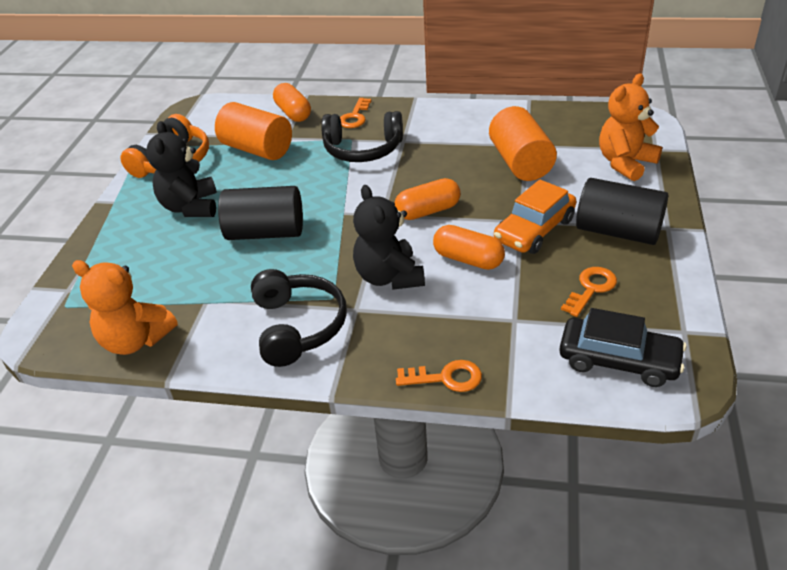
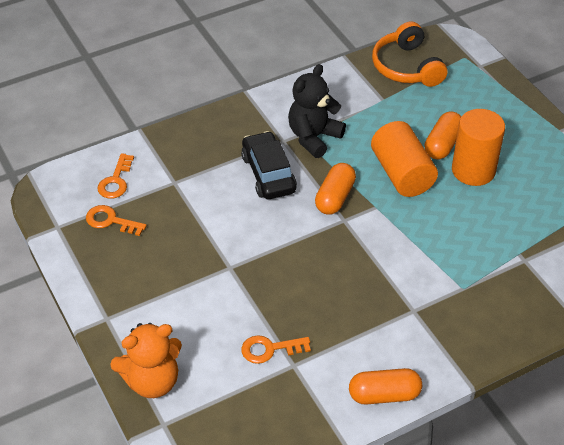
black cylinder: [218,186,303,240] [576,178,668,245] = 2 -> none = 0
black headphones: [251,269,347,367] [321,111,403,162] = 2 -> none = 0
black teddy bear: [146,121,217,217] [353,185,425,290] = 2 -> [288,64,346,158] = 1
orange car: [494,180,576,254] = 1 -> none = 0
orange teddy bear: [72,260,178,355] [599,73,662,181] = 2 -> [110,323,182,398] = 1

